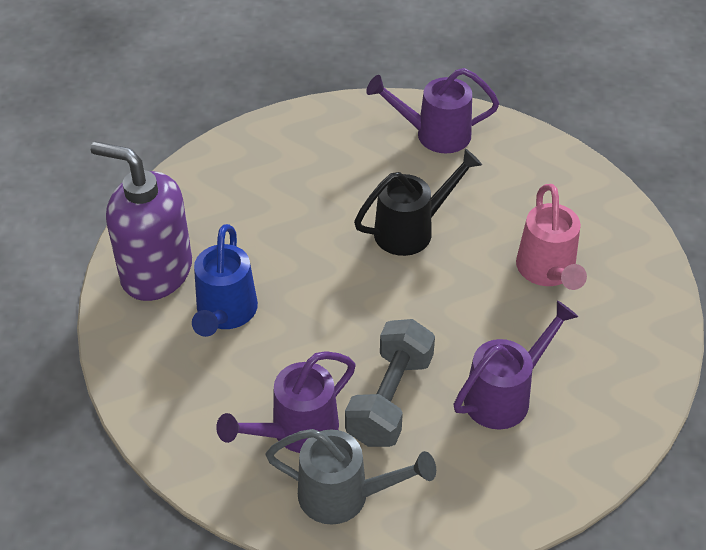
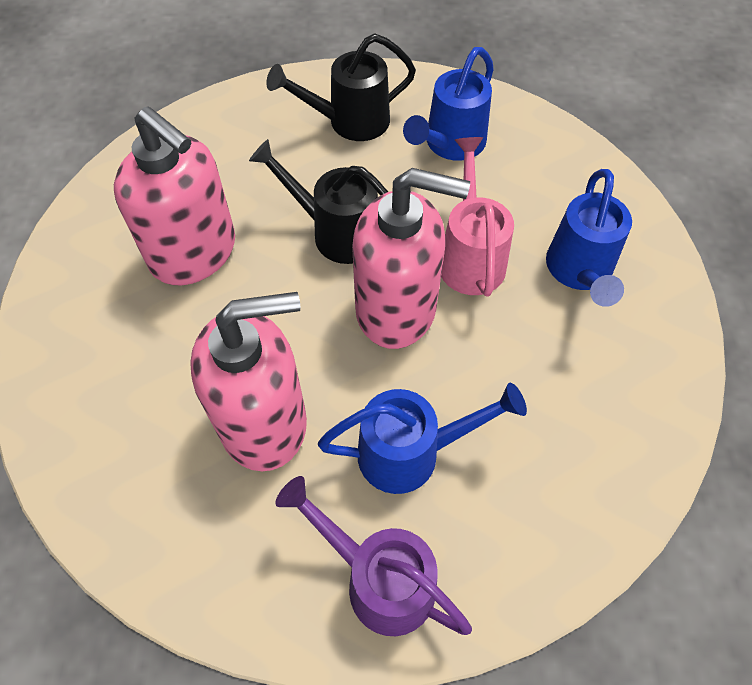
black watering can: [354,149,482,256] = 1 -> [249,139,388,264] [266,34,416,141] = 2
blue watering can: [192,224,258,337] = 1 -> [318,383,527,494] [403,47,494,161] [546,169,632,307] = 3
grey dumbbell: [345,319,435,447] = 1 -> none = 0
grey watering can: [265,429,436,525] = 1 -> none = 0
pink soap dispenser: none = 0 -> [114,106,235,285] [190,292,307,471] [352,168,470,349] = 3
purple soap dispenser: [91,142,192,301] = 1 -> none = 0
purple watering can: [216,351,356,453] [366,68,499,153] [453,300,578,430] = 3 -> [275,476,472,636] = 1

